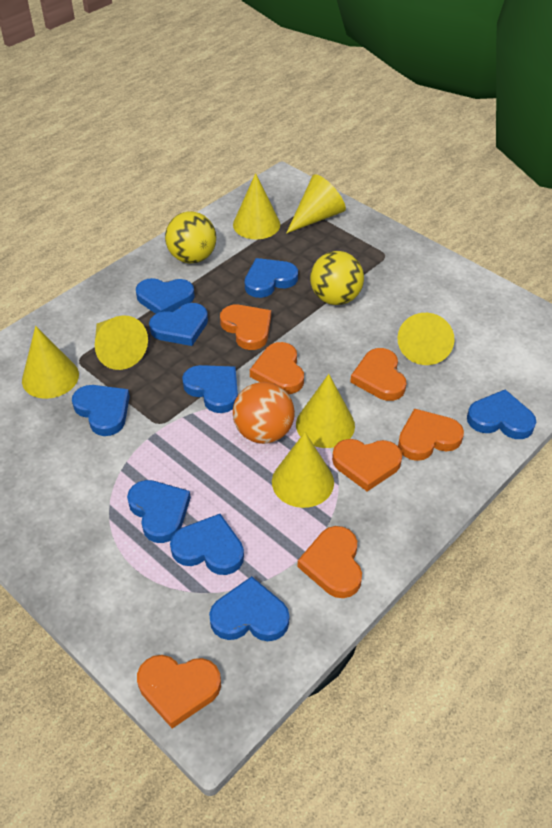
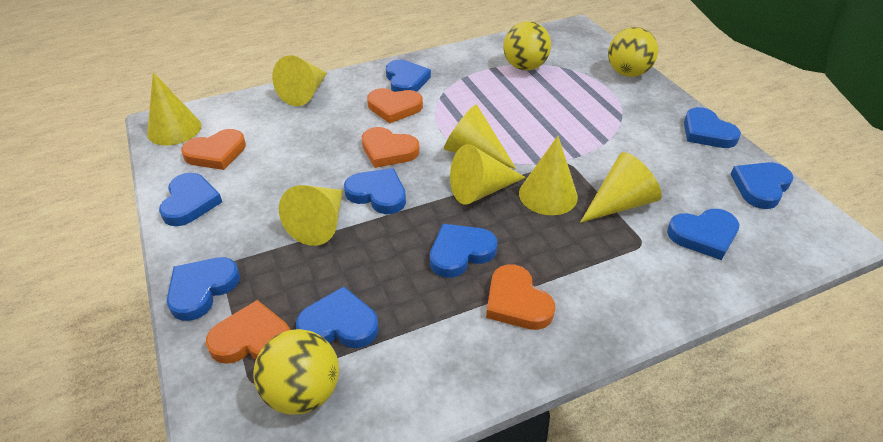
orange ball: [233,382,295,444] = 1 -> none = 0
orange heart: [137,655,221,728] [220,305,271,350] [250,342,304,394] [297,526,362,598] [332,439,402,492] [350,348,406,401] [398,408,464,461] = 7 -> [181,129,246,170] [206,300,290,364] [362,127,420,168] [367,88,423,123] [486,264,555,330] = 5
yellow ball: [165,211,216,264] [310,251,364,305] = 2 -> [253,329,339,415] [503,21,551,70] [608,27,658,77] = 3

